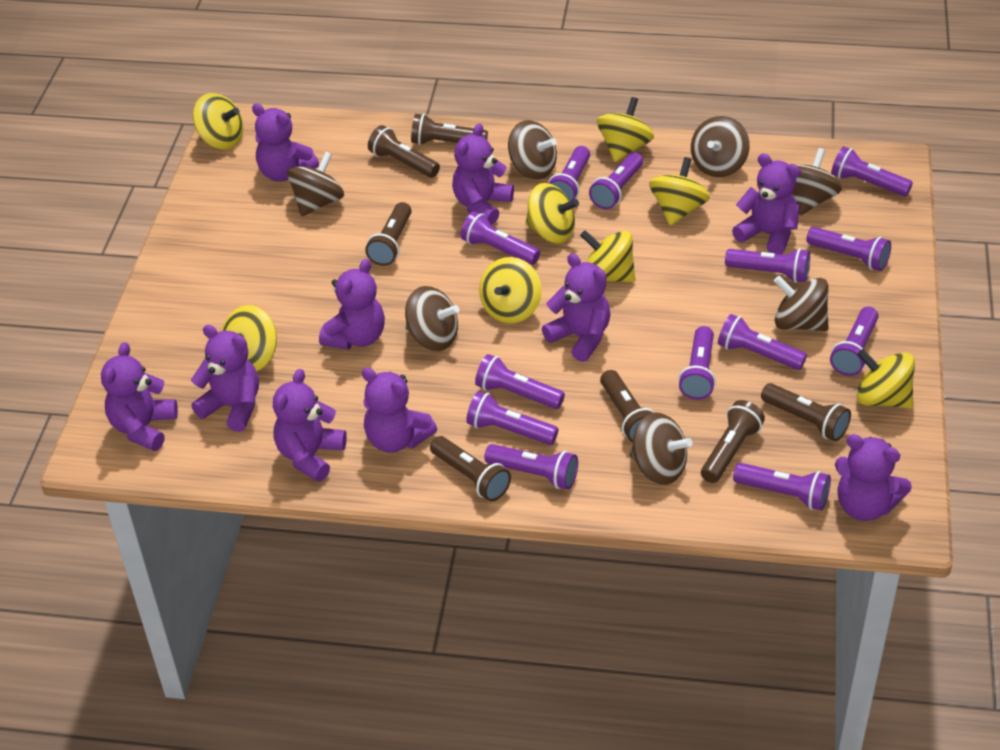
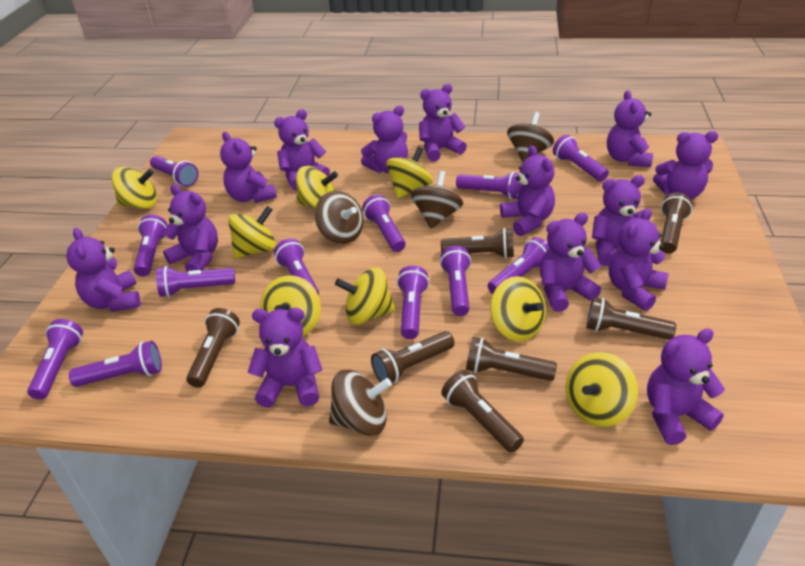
brown spinning top: [287,152,344,216] [405,286,459,351] [508,120,557,180] [630,412,692,485] [691,116,750,177] [774,276,829,331] [792,148,842,215] = 7 -> [315,191,364,244] [329,370,392,436] [411,171,463,229] [507,112,554,162] = 4
purple flashlight: [460,211,540,265] [466,391,558,445] [475,354,565,409] [484,444,578,490] [548,146,590,201] [589,152,643,209] [678,326,716,400] [718,314,807,370] [725,248,810,283] [733,463,831,511] [806,227,891,271] [830,307,879,376] [831,146,913,196] = 13 -> [27,319,83,400] [69,341,162,387] [134,215,168,277] [150,156,198,187] [156,266,235,297] [274,238,319,296] [362,195,406,252] [397,266,429,339] [440,246,471,316] [456,172,519,199] [488,237,550,294] [553,135,609,181] = 12
purple teddy bear: [101,342,178,451] [191,325,259,432] [252,103,319,182] [273,369,347,482] [319,259,385,350] [362,368,437,453] [452,124,514,225] [542,253,611,362] [732,153,801,255] [835,434,912,521] = 10 -> [66,228,141,312] [163,184,218,272] [220,132,277,203] [248,307,322,408] [274,109,330,191] [361,106,408,173] [419,84,467,162] [500,146,555,236] [540,213,601,312] [592,175,645,266] [607,90,653,167] [609,208,669,311] [647,328,725,445] [653,131,718,200] = 14

